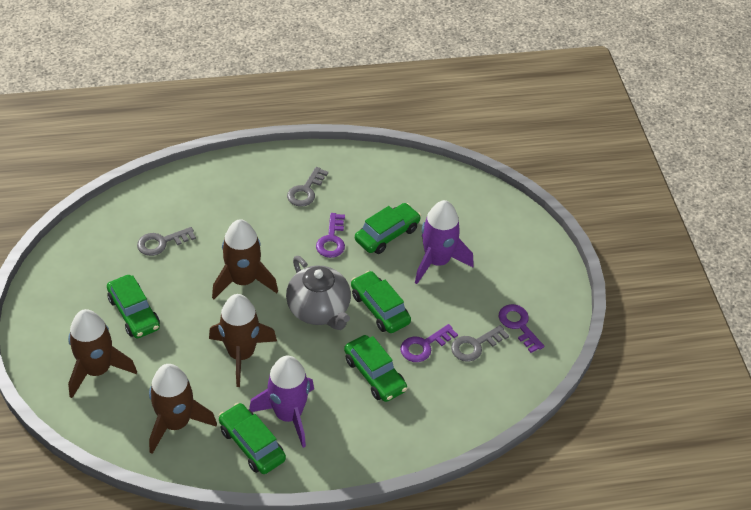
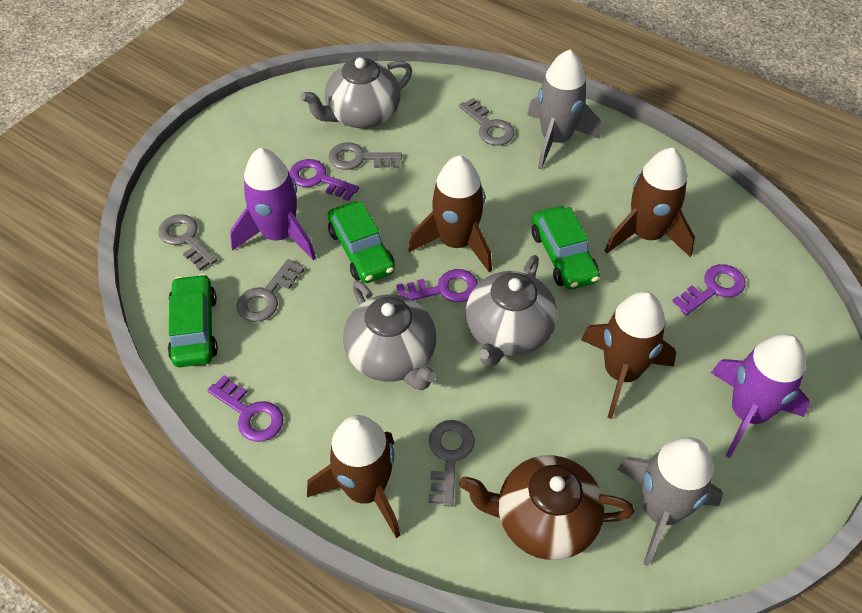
brown teapot: none = 0 -> [459,455,634,560] = 1
green car: [107,275,160,338] [219,403,286,474] [344,335,407,402] [351,271,411,333] [355,203,421,254] = 5 -> [168,274,218,367] [328,201,395,283] [532,206,600,290] = 3
grey key: [137,227,196,256] [287,167,328,207] [451,325,509,362] = 3 -> [158,214,217,271] [236,259,304,322] [329,143,402,170] [428,420,474,507] [459,98,515,146] = 5
grey rocket: none = 0 -> [527,50,601,170] [617,437,723,566] = 2
grey teapot: [286,256,351,330] = 1 -> [300,58,412,128] [343,281,436,390] [466,255,557,367] = 3
purple key: [316,213,345,258] [400,324,458,362] [499,304,544,353] = 3 -> [207,375,284,442] [289,159,359,201] [396,269,478,302] [672,264,746,315] = 4

